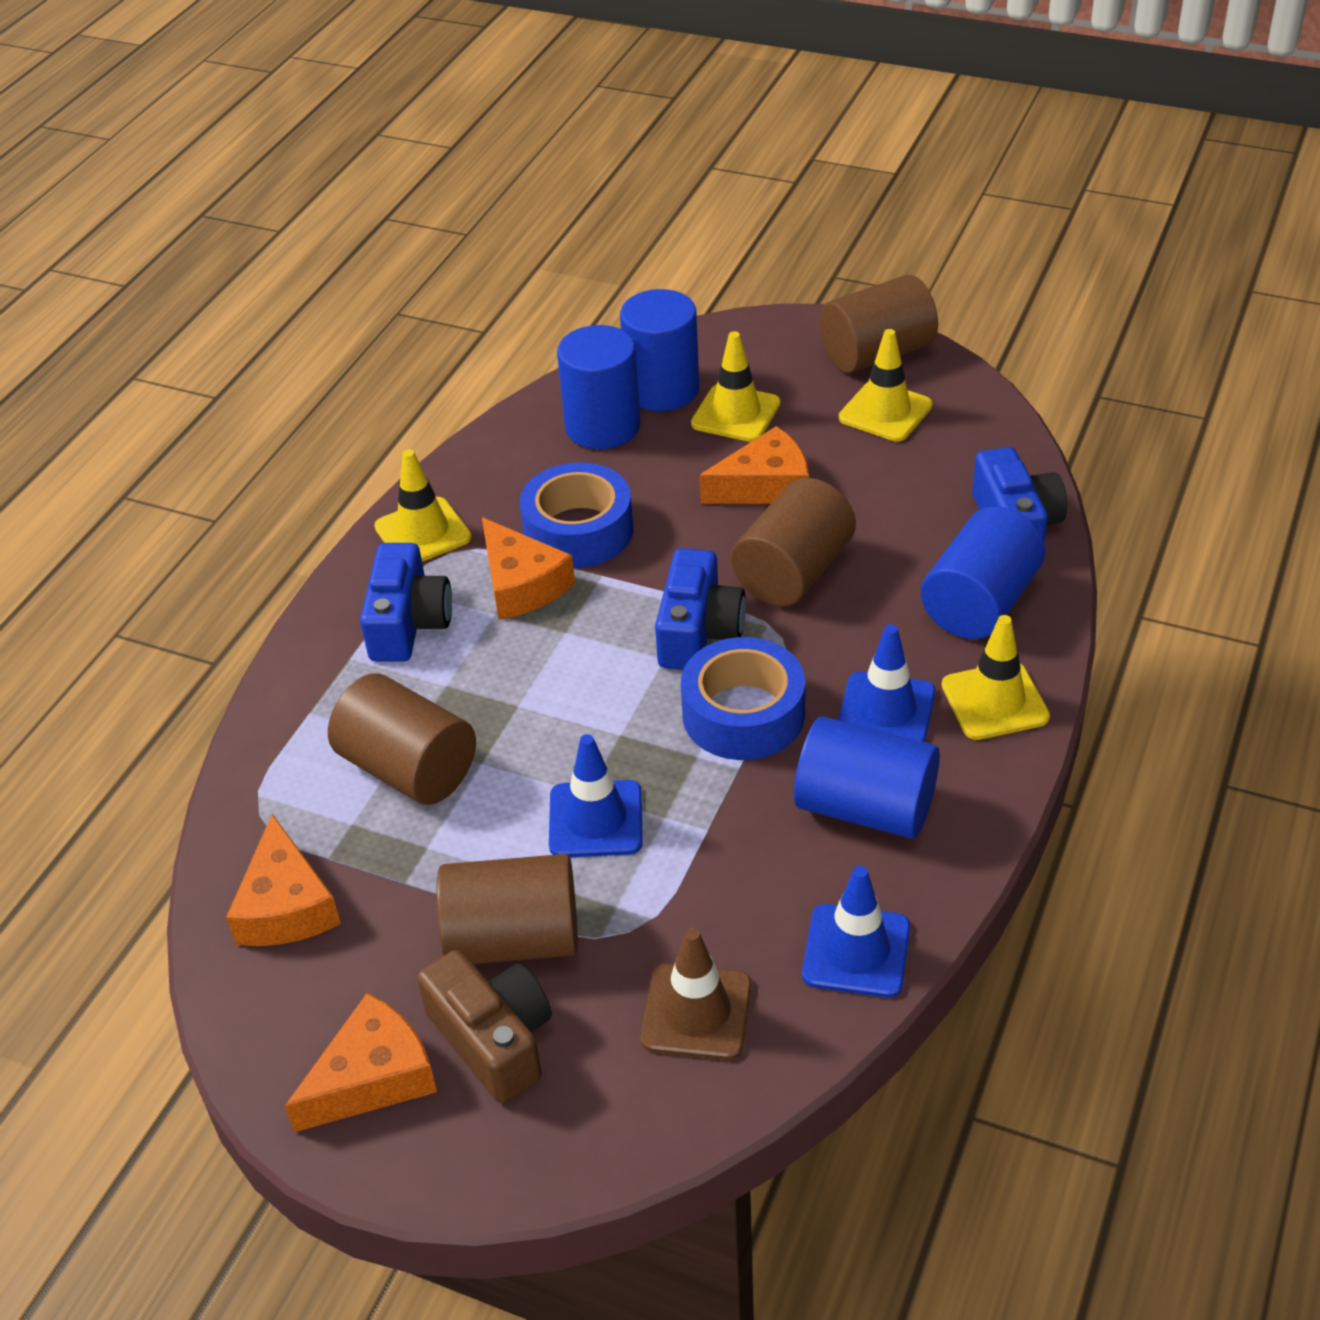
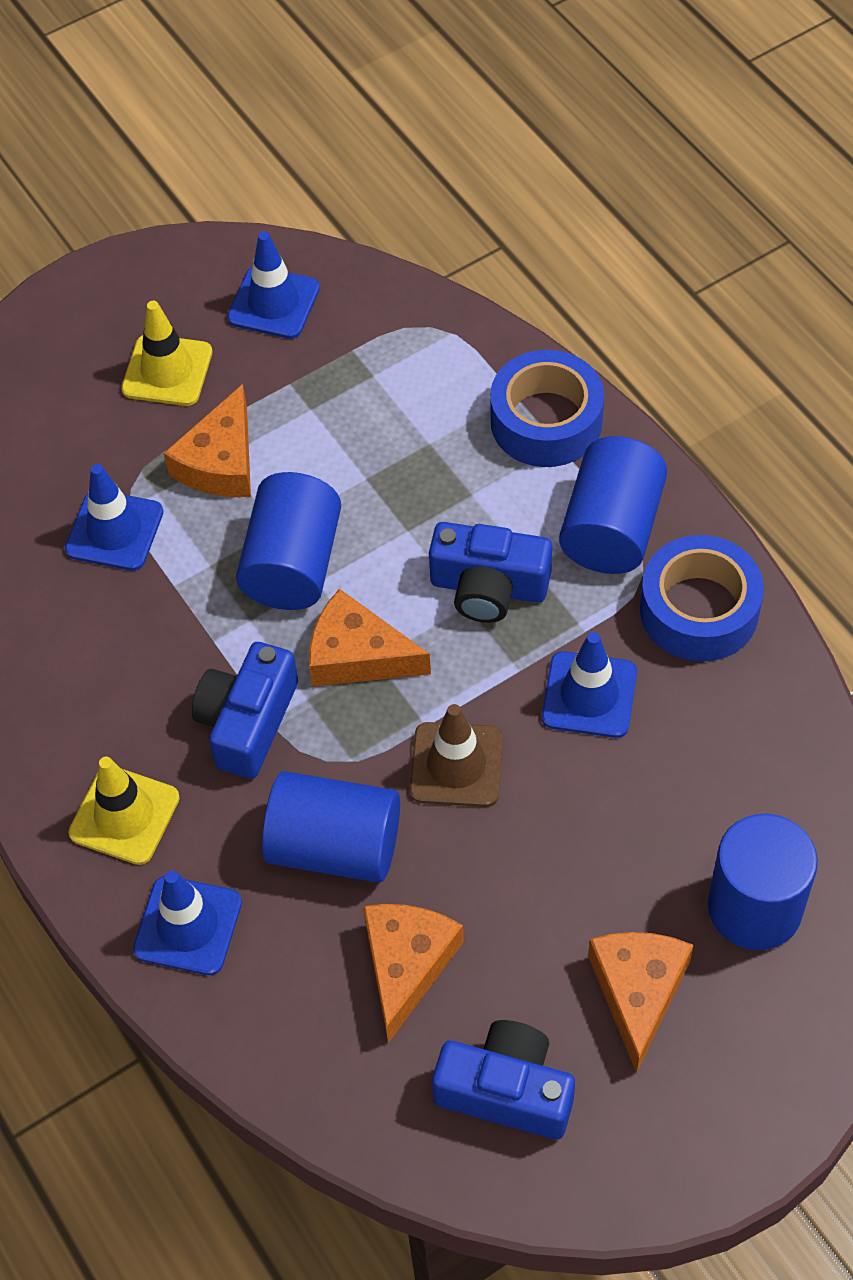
blue traffic cone: [549,734,643,857] [802,866,910,998] [838,624,936,742] = 3 -> [65,464,163,571] [133,871,242,975] [227,231,320,339] [542,632,637,738] = 4
brown camera: [417,949,552,1103] = 1 -> none = 0
brown cylinder: [328,673,476,805] [437,854,578,964] [731,478,856,606] [820,275,938,373] = 4 -> none = 0
yellow traffic cone: [374,449,472,562] [691,331,781,442] [839,329,933,442] [942,615,1050,740] = 4 -> [68,757,180,865] [121,301,212,406] = 2

